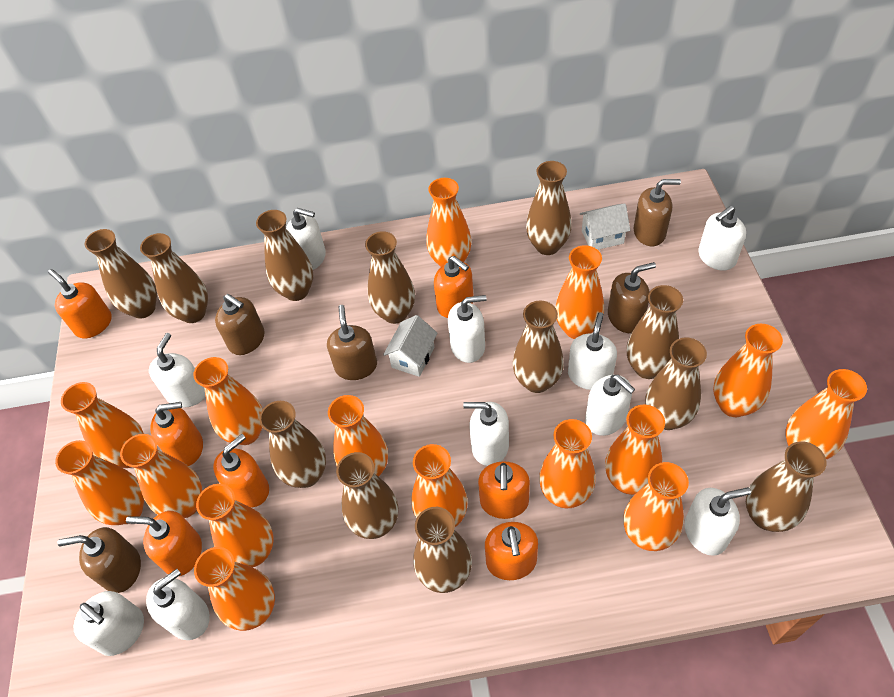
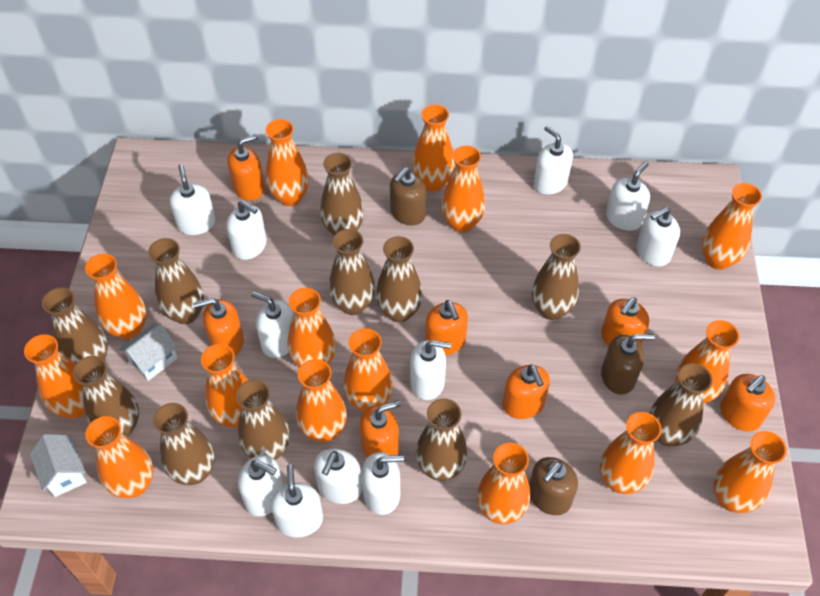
brown soap dispenser: [58,527,141,593] [215,294,265,355] [327,305,377,380] [608,262,656,333] [634,179,681,246] = 5 -> [390,167,426,225] [529,457,578,515] [601,334,655,395] = 3
brown vase: [85,229,157,319] [140,233,208,323] [256,210,313,301] [259,401,326,488] [336,452,398,539] [365,231,415,324] [414,507,472,593] [513,301,564,393] [526,161,571,255] [627,285,683,379] [645,338,707,430] [746,441,827,532] = 12 -> [42,287,108,363] [73,356,139,437] [148,238,204,324] [153,403,215,485] [236,380,290,460] [320,153,364,235] [329,229,375,315] [376,236,423,322] [416,398,468,481] [532,234,581,320] [649,363,713,446] = 11
white soap dispenser: [74,591,144,656] [146,569,210,640] [149,333,205,408] [286,208,326,270] [448,295,487,363] [463,402,509,466] [568,312,617,390] [585,375,635,436] [685,487,751,556] [698,206,746,271] = 10 -> [170,164,216,235] [226,200,267,260] [238,455,284,516] [251,291,293,358] [271,465,323,537] [314,448,362,504] [361,452,404,515] [410,340,451,400] [534,126,573,195] [606,161,650,231] [636,207,680,266] = 11

